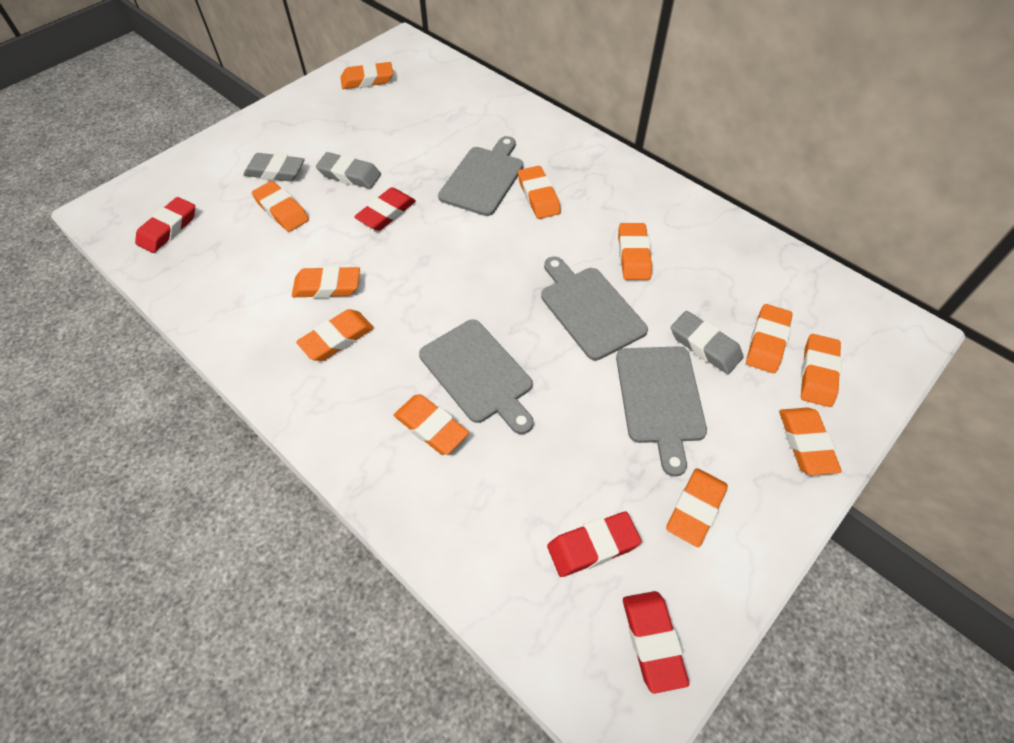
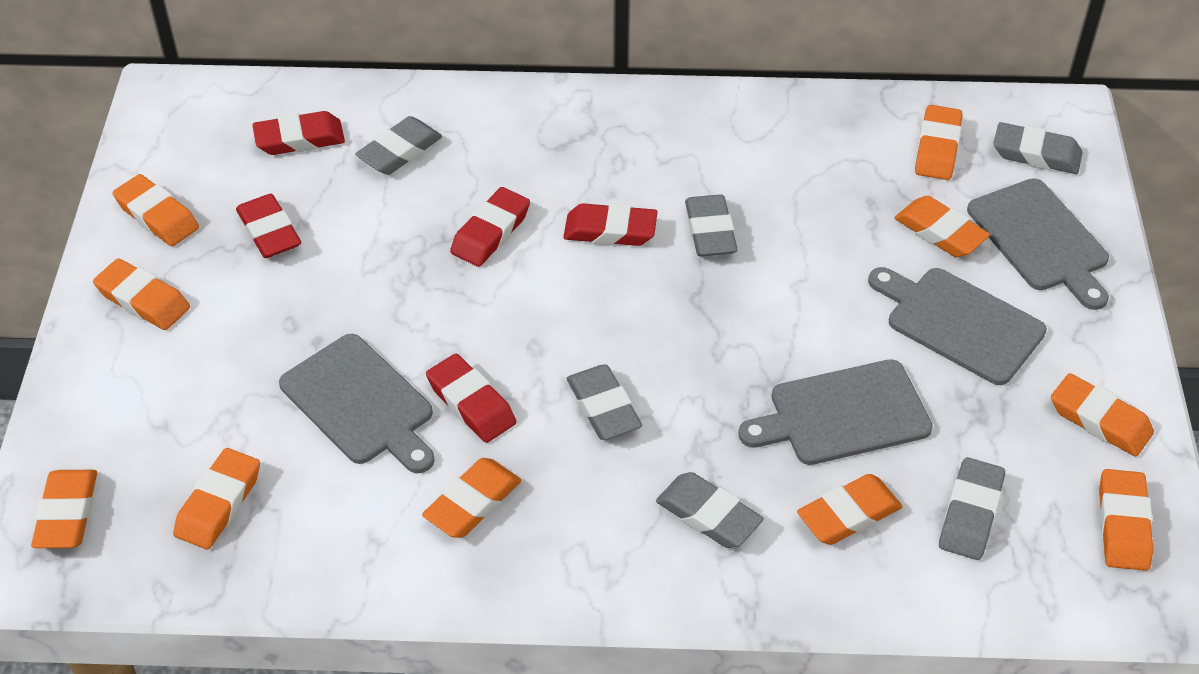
grey eraser: [243,153,305,181] [316,152,381,189] [671,311,744,374] = 3 -> [355,116,442,175] [566,364,642,440] [656,472,764,548] [685,194,738,256] [939,457,1005,560] [993,122,1083,174] = 6
orange eraser: [252,181,309,232] [292,266,360,298] [296,309,374,361] [340,62,393,89] [394,394,469,455] [518,166,561,219] [618,223,652,280] [666,468,727,547] [746,304,793,373] [779,407,842,475] [801,334,842,407] = 11 -> [31,470,97,548] [93,259,190,330] [113,174,199,246] [173,448,260,550] [422,458,521,538] [797,474,902,545] [895,196,990,258] [915,105,963,180] [1051,373,1154,457] [1099,469,1153,571] = 10
red eraser: [135,197,195,253] [354,187,416,231] [547,511,642,577] [623,591,689,694] = 4 -> [236,194,301,258] [252,111,345,155] [426,354,517,443] [450,187,530,267] [563,203,657,246] = 5

